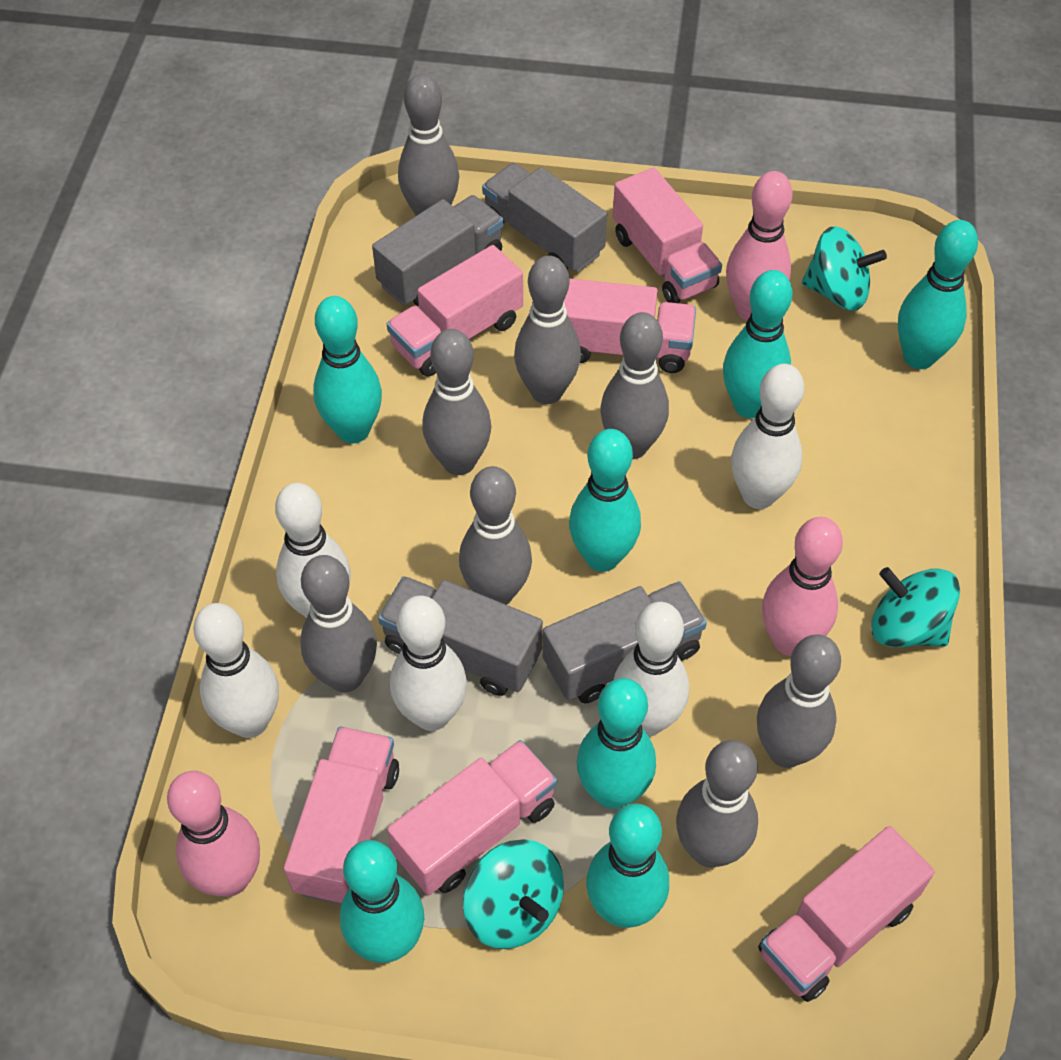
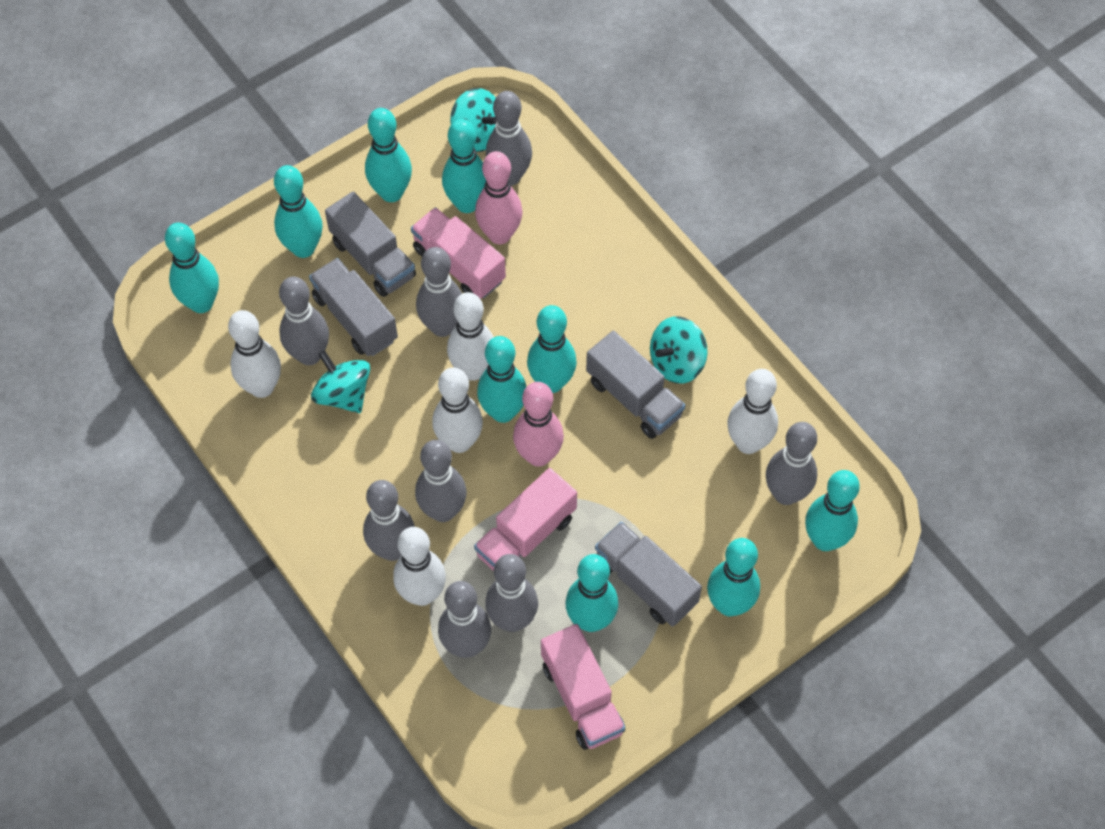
pink bowling pin: [167,771,260,896] [726,171,793,320] [762,517,843,656] = 3 -> [475,151,523,244] [513,382,564,467] = 2
pink truck: [284,726,399,905] [387,245,523,376] [387,740,557,895] [564,278,696,373] [613,167,722,303] [758,826,935,1002] = 6 -> [411,207,506,299] [474,468,577,571] [541,624,625,750] = 3
turquoise bowling pin: [313,296,382,443] [340,840,424,963] [569,429,641,572] [577,678,656,809] [586,803,669,928] [723,270,792,418] [898,220,978,369] = 7 -> [165,223,219,313] [274,165,323,258] [365,108,412,202] [442,119,486,213] [477,336,526,423] [527,305,577,393] [565,554,618,632] [707,538,760,616] [805,470,860,551] = 9

